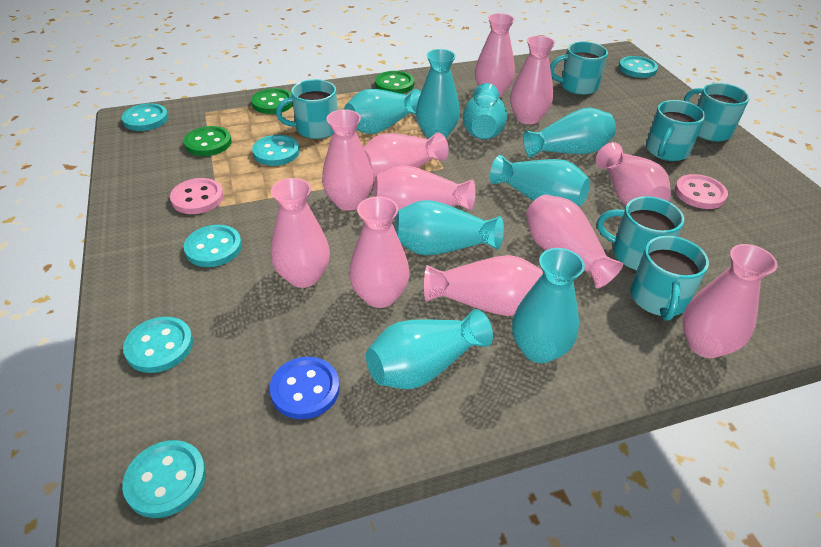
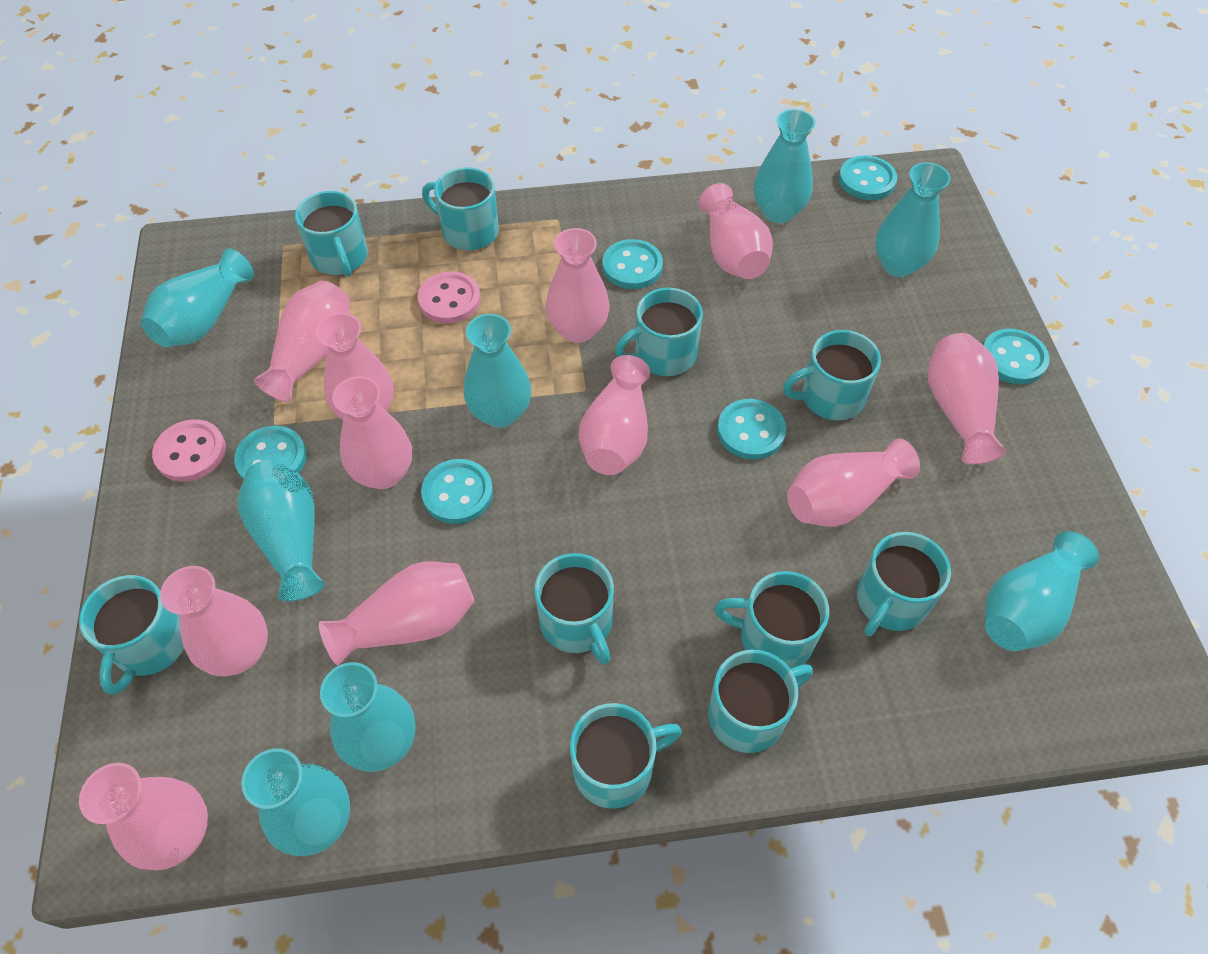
blue button: [270,357,340,419] = 1 -> none = 0
green button: [184,126,232,156] [251,88,293,114] [375,71,414,94] = 3 -> none = 0
turquoise mug: [276,79,337,139] [550,41,608,95] [597,196,684,270] [630,236,709,321] [646,100,706,161] [684,83,750,142] = 6 -> [79,575,184,695] [295,191,368,277] [422,167,499,250] [534,553,614,665] [570,703,682,809] [615,288,703,376] [708,650,813,753] [714,571,829,669] [783,330,881,421] [857,532,951,636] = 10

